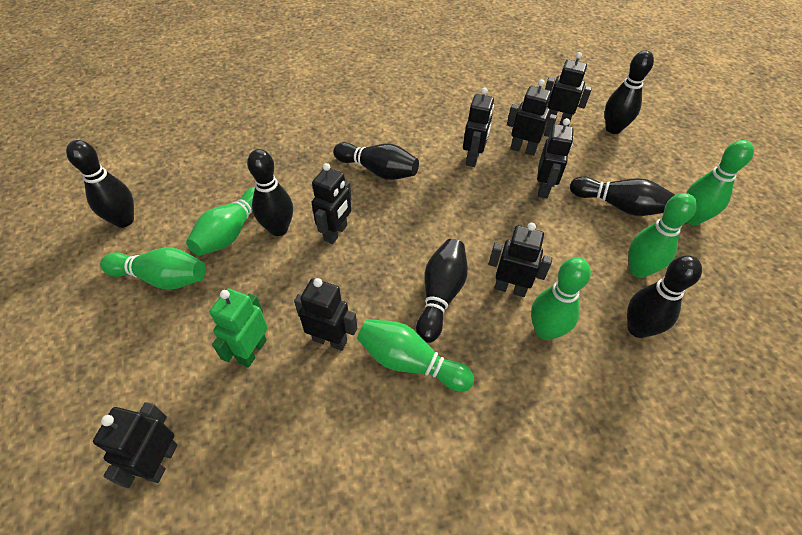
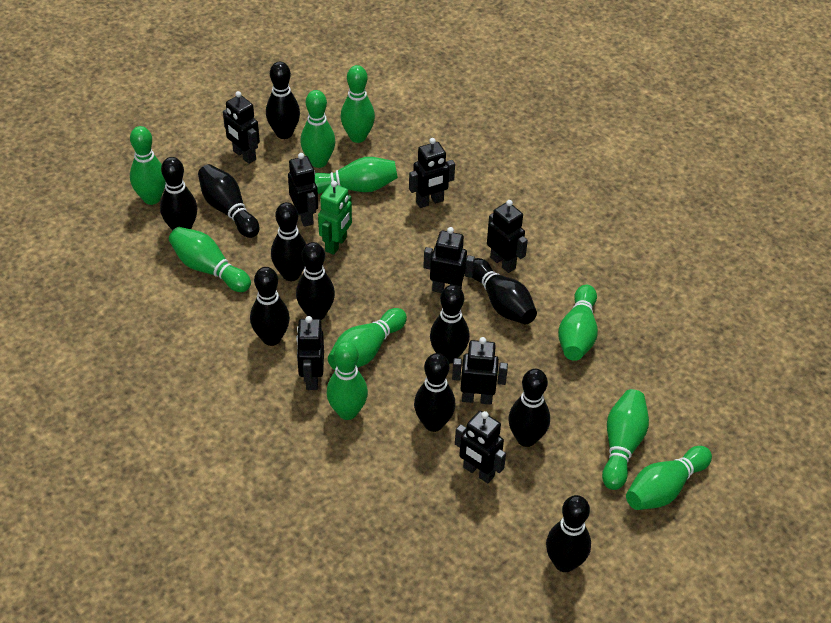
black bowling pin: [66,140,134,228] [247,149,293,236] [333,142,419,180] [416,239,468,343] [570,176,675,216] [605,50,654,134] [627,255,702,338] = 7 -> [160,157,197,231] [198,164,259,238] [250,267,290,346] [266,62,300,139] [271,202,307,281] [296,242,335,320] [414,353,455,432] [430,285,470,364] [472,258,537,324] [508,369,550,447] [546,495,591,572] = 11
green bowling pin: [100,247,206,290] [186,187,255,256] [357,319,474,392] [531,257,591,340] [629,193,697,278] [686,140,754,225] = 6 -> [130,126,166,205] [169,227,251,292] [300,90,336,168] [315,157,398,194] [326,341,368,420] [328,308,407,370] [340,65,375,143] [558,285,598,361] [602,389,649,490] [626,446,712,510] = 10

